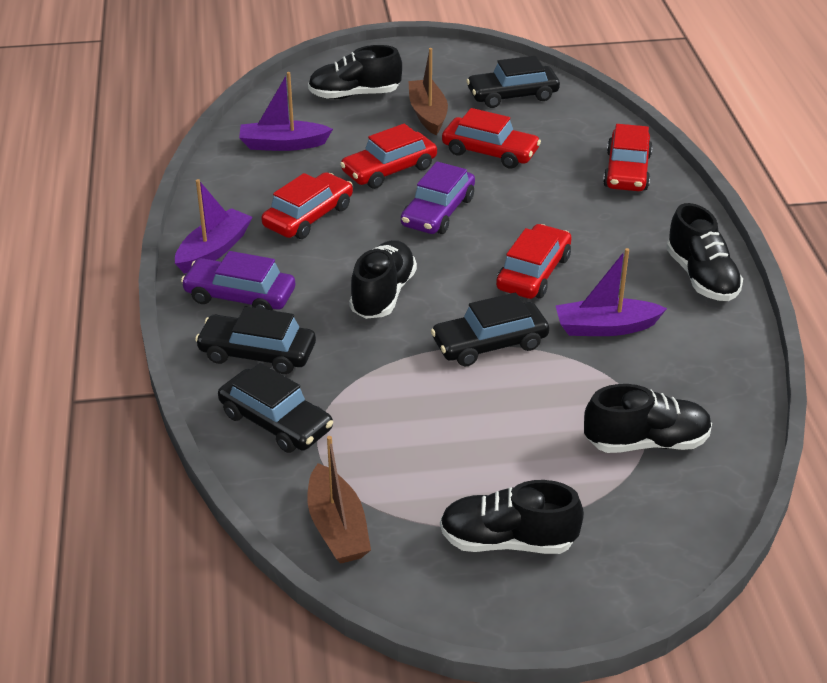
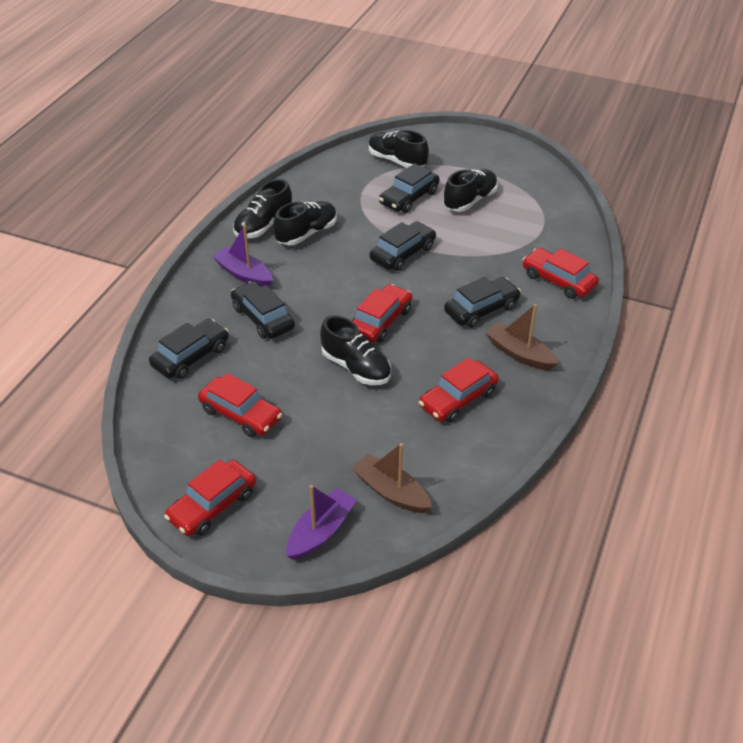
black car: [195,306,316,374] [218,363,333,453] [431,292,549,366] [466,56,560,108] = 4 -> [149,319,229,379] [231,281,295,339] [370,221,436,271] [379,163,440,213] [444,277,521,328] = 5
purple boat: [175,179,252,274] [239,72,333,151] [555,248,667,336] = 3 -> [212,225,273,287] [286,485,357,560] = 2
purple car: [181,251,295,310] [401,161,475,234] = 2 -> none = 0

